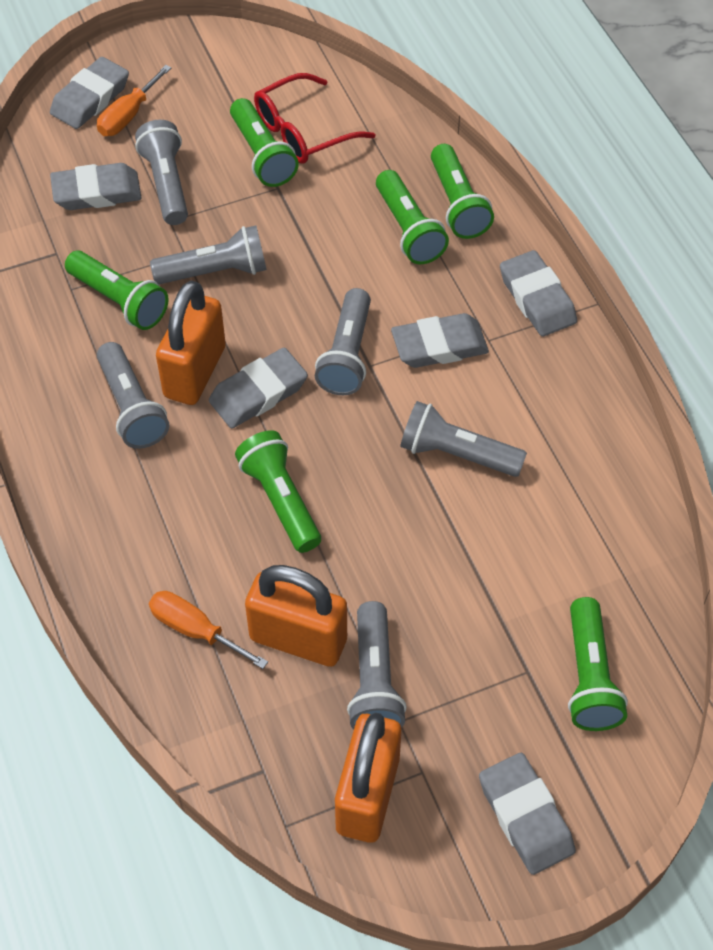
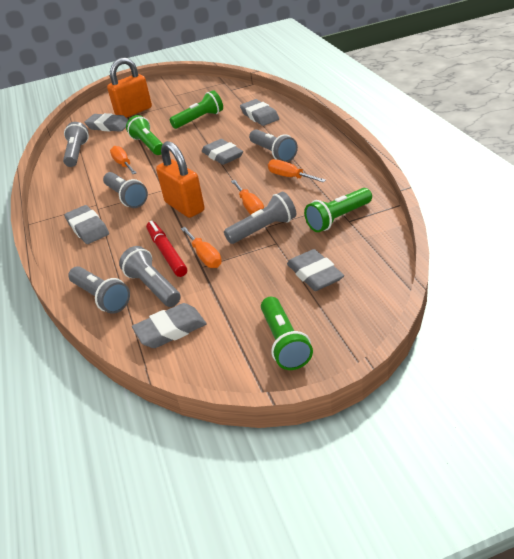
green flashlight: [65,250,169,330] [230,98,299,187] [235,430,321,553] [376,170,449,264] [431,144,494,239] [568,597,628,731] = 6 -> [126,115,163,155] [170,90,223,129] [261,297,313,370] [304,188,372,232] = 4
orange padlock: [156,281,226,405] [245,565,347,667] [335,712,401,843] = 3 -> [107,57,152,118] [156,141,205,218] = 2
orange screwdriver: [97,65,171,136] [149,591,268,669] = 2 -> [110,146,137,174] [181,227,222,268] [231,180,264,215] [268,159,326,182] = 4
red glasses: [254,73,376,164] = 1 -> none = 0
red marker: none = 0 -> [146,220,187,277] = 1

